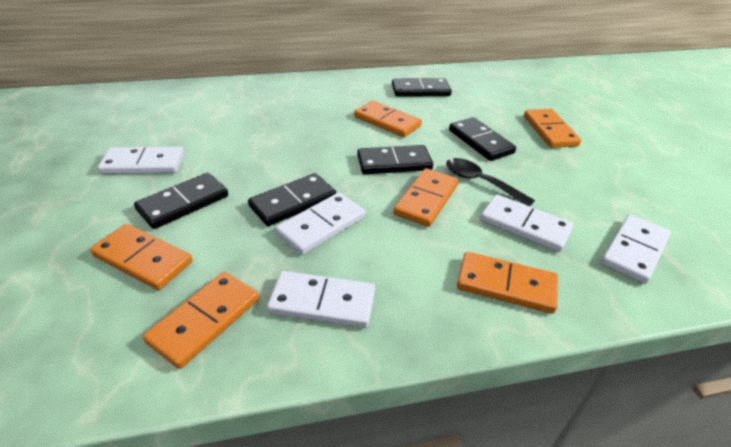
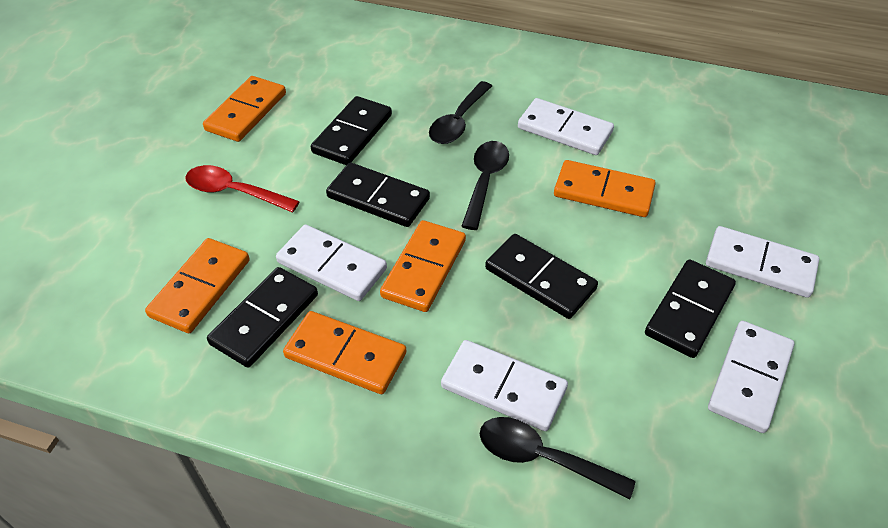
black spoon: [446,158,535,206] = 1 -> [429,81,492,144] [461,141,509,230] [480,417,635,500] = 3
orange domino: [90,224,193,290] [143,272,259,369] [354,101,422,137] [394,168,459,227] [457,252,558,314] [524,109,581,148] = 6 -> [145,238,250,333] [203,76,286,142] [283,311,406,394] [380,220,466,312] [554,160,656,217] = 5
red spoon: none = 0 -> [185,165,300,212] = 1

